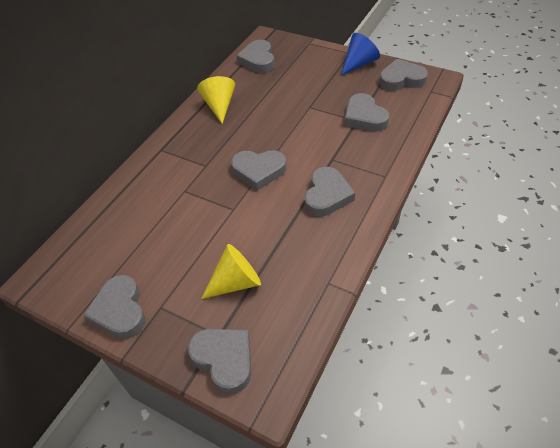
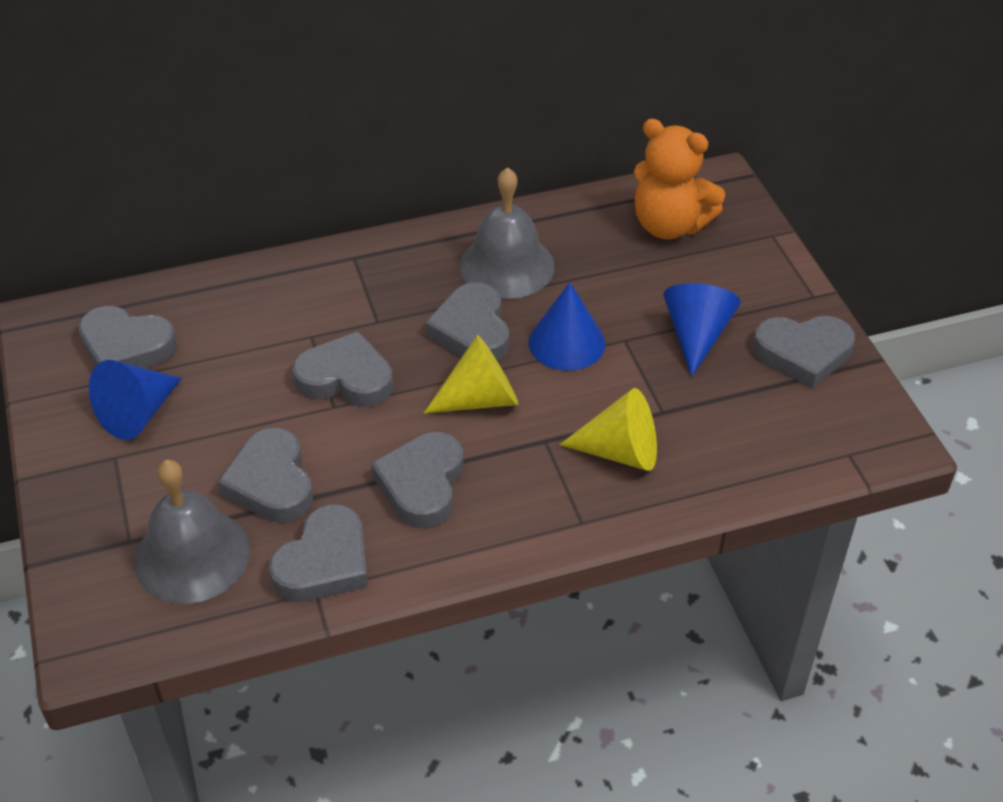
blue cone: [341,33,380,75] = 1 -> [89,360,182,440] [528,282,605,371] [663,283,741,377] = 3
grey bell: none = 0 -> [134,460,250,604] [460,167,555,299] = 2
orange teddy bear: none = 0 -> [634,119,725,239] = 1

